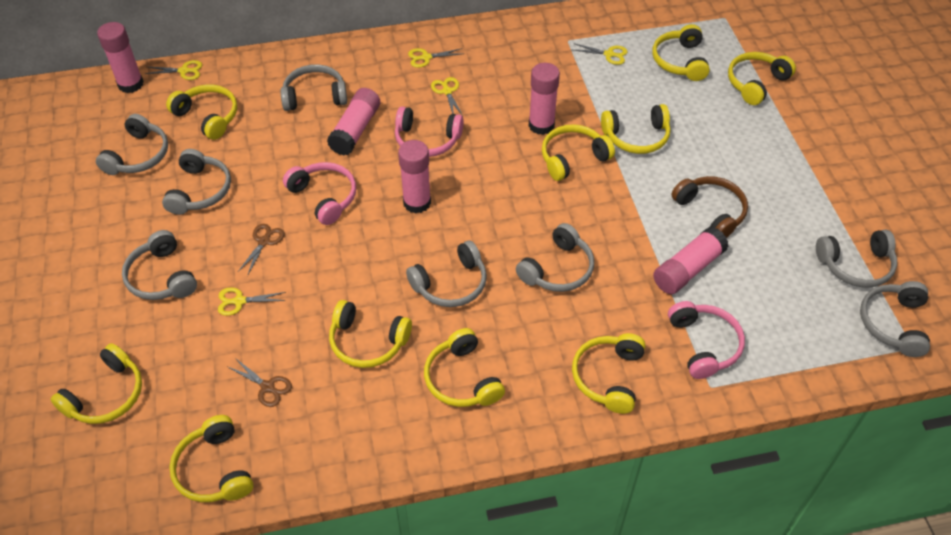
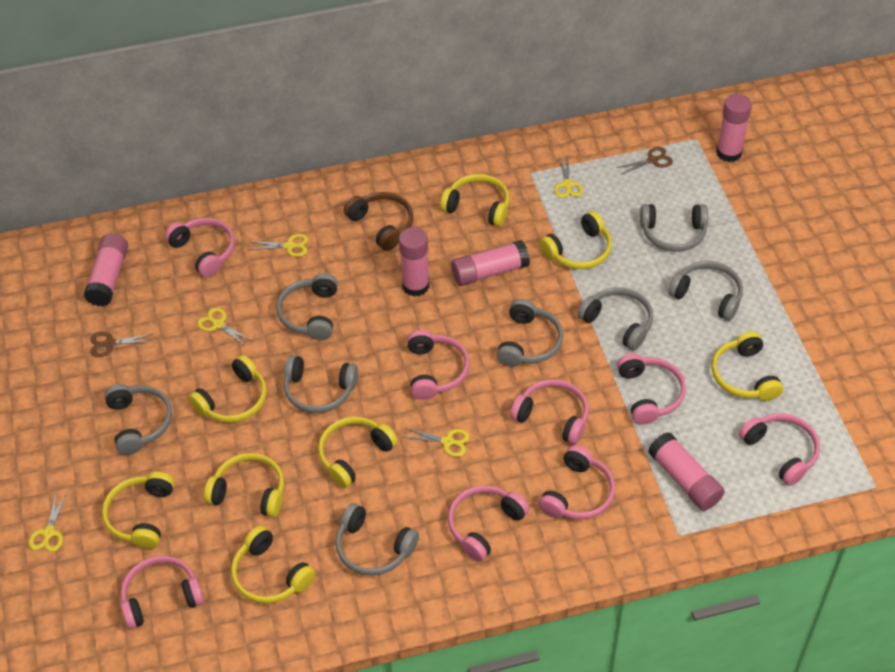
pink headphones: [283,162,356,225] [395,106,464,157] [668,301,745,379] = 3 -> [121,556,204,629] [165,218,235,278] [407,330,470,400] [448,486,529,562] [510,379,589,445] [538,445,615,520] [617,353,686,425] [739,413,820,486] = 8
yellow headphones: [51,343,142,424] [166,84,237,140] [169,415,254,502] [329,300,412,368] [424,328,505,407] [542,124,615,181] [572,333,645,414] [601,104,671,154] [652,24,710,81] [728,52,796,105] = 10 -> [102,472,174,549] [189,355,267,423] [204,453,284,518] [231,526,315,604] [318,417,398,488] [440,174,510,227] [539,211,612,269] [711,331,783,401] = 8

